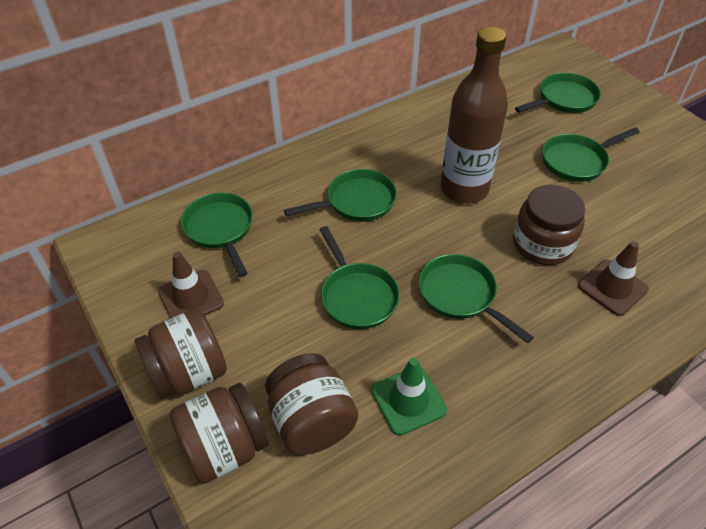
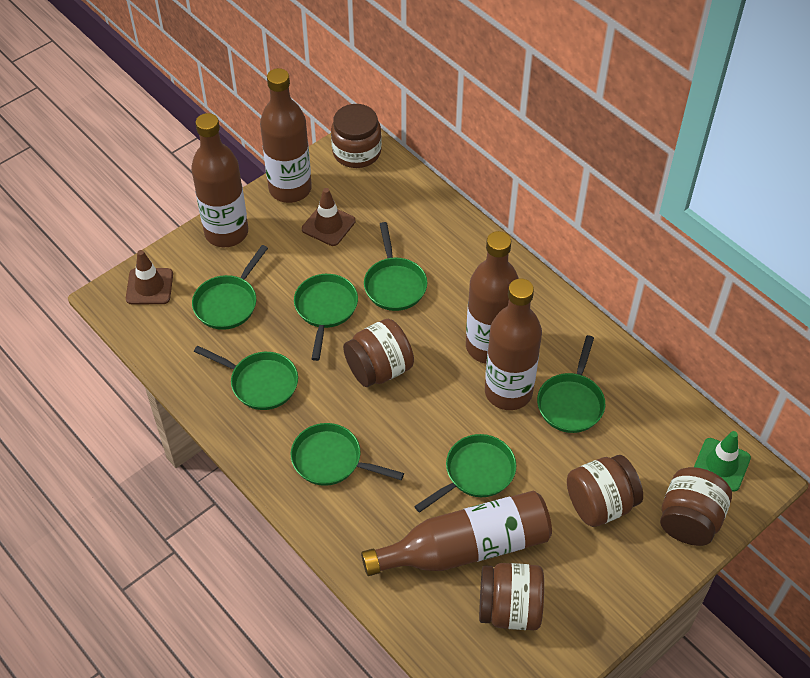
brown bottle: [441,26,508,204] = 1 -> [191,113,248,247] [260,68,312,203] [361,491,552,576] [466,231,519,364] [485,279,542,410] = 5
brown jar: [134,309,227,399] [170,383,269,484] [265,353,358,455] [513,185,585,265] = 4 -> [331,104,382,168] [343,319,414,387] [479,563,544,630] [567,455,643,527] [660,467,732,546] = 5
green pan: [181,193,253,277] [284,169,397,221] [319,226,400,329] [419,254,534,344] [515,73,601,113] [542,127,640,182] = 6 -> [192,245,268,330] [194,345,298,410] [291,423,404,486] [294,274,358,361] [364,222,427,311] [414,434,516,513] [537,335,605,433] = 7

